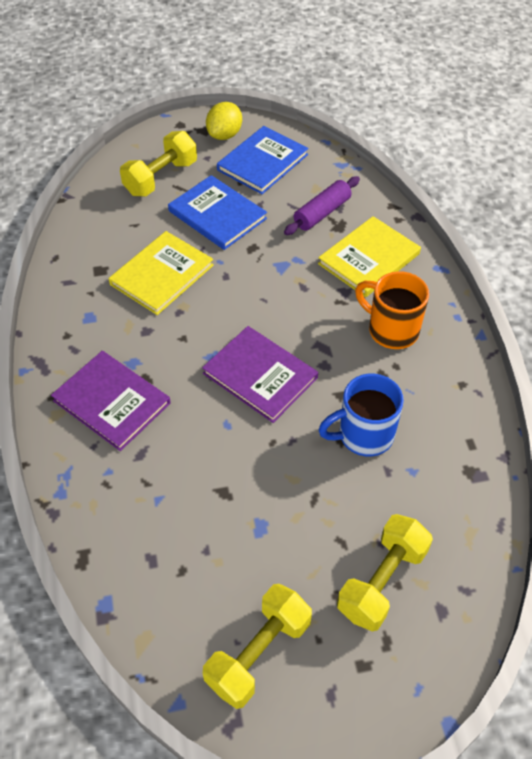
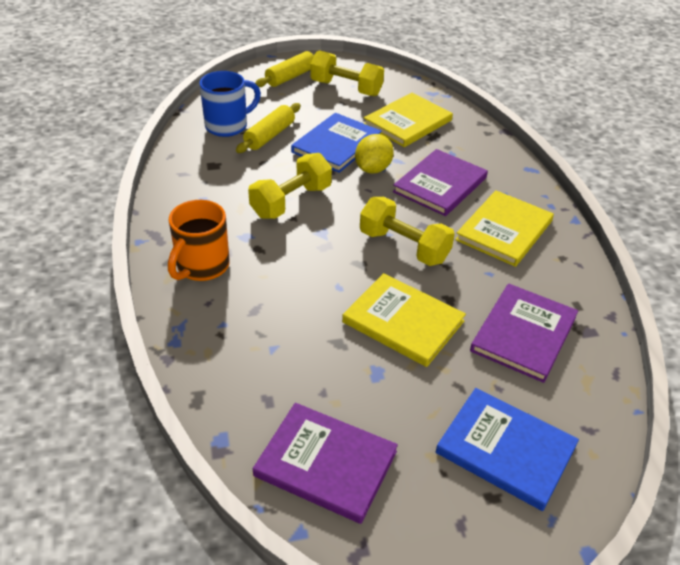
purple book: [51,351,171,451] [202,326,318,423] = 2 -> [253,403,398,524] [393,149,488,216] [470,284,578,383] = 3
purple rolling pin: [284,176,360,235] = 1 -> none = 0
yellow book: [108,231,214,315] [318,216,421,297] = 2 -> [342,273,466,367] [363,93,453,147] [455,190,554,267] = 3
yellow rolling pin: none = 0 -> [236,103,301,153] [255,51,316,87] = 2

